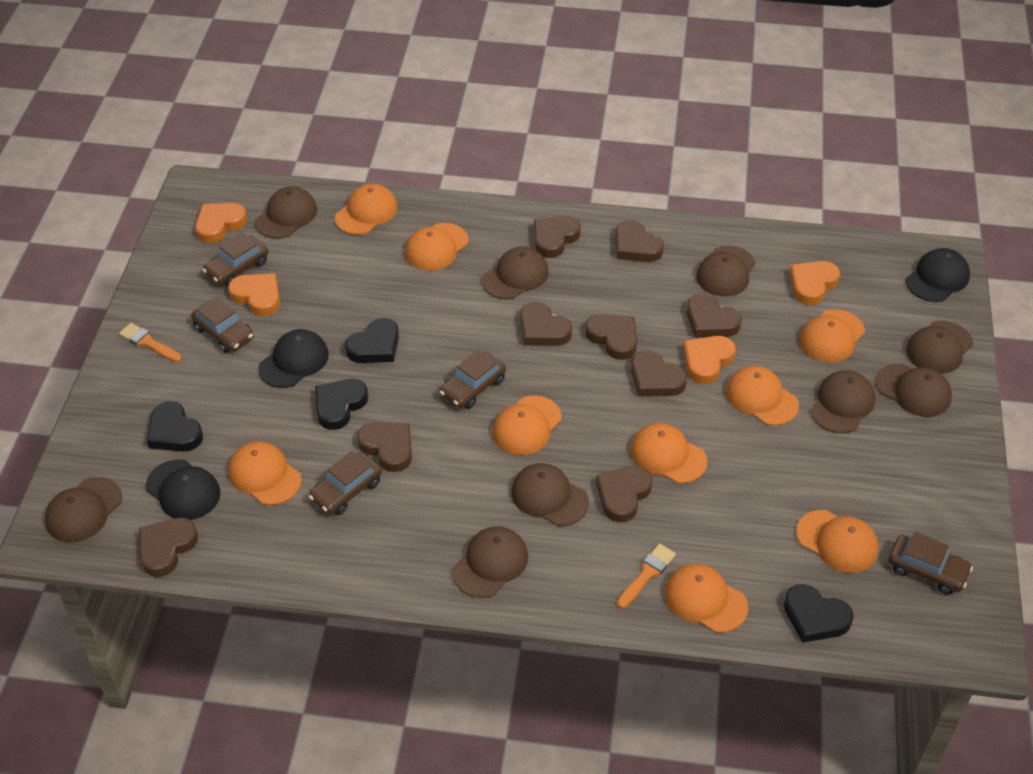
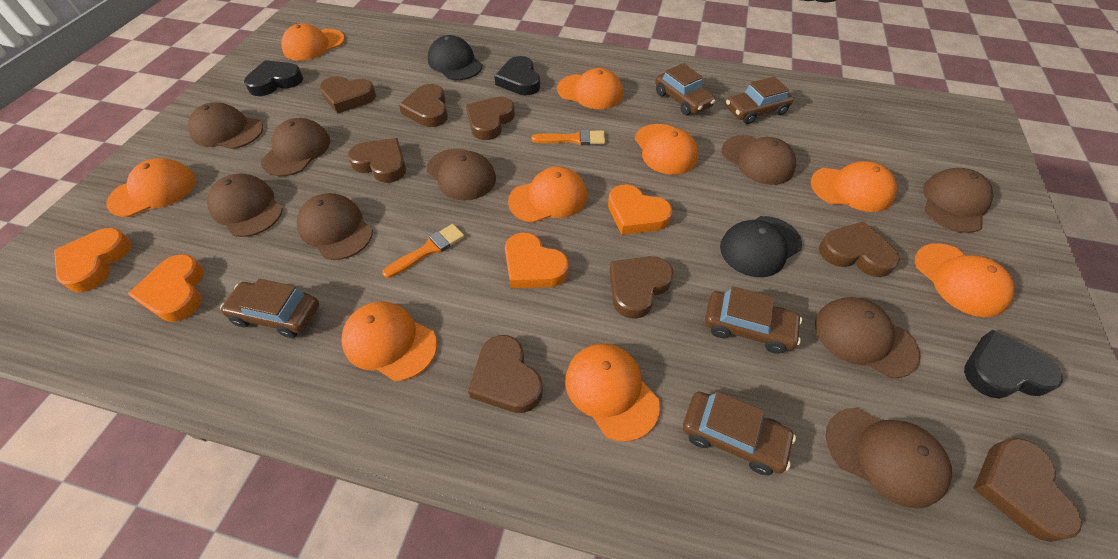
black cap: [146,459,221,520] [258,329,329,388] [906,248,970,302] = 3 -> [428,35,483,80] [720,216,802,277] = 2
black heart: [146,401,203,452] [315,379,368,430] [345,318,399,363] [784,584,854,643] = 4 -> [244,60,303,96] [494,56,540,95] [964,330,1063,399] = 3
brown heart: [139,518,198,577] [357,422,412,472] [520,302,572,346] [534,216,581,258] [585,314,637,360] [596,466,653,522] [615,220,664,262] [631,350,687,397] [687,294,741,338] = 9 -> [320,76,376,114] [348,138,406,183] [399,84,448,127] [466,97,515,140] [468,335,543,413] [610,256,673,319] [819,221,900,277] [973,438,1082,542] = 8

